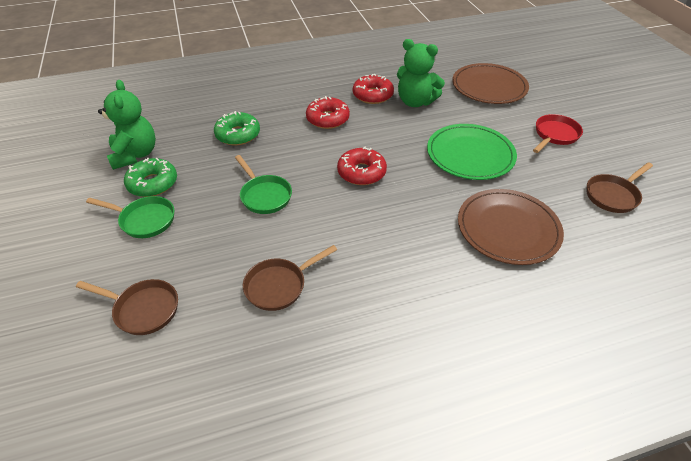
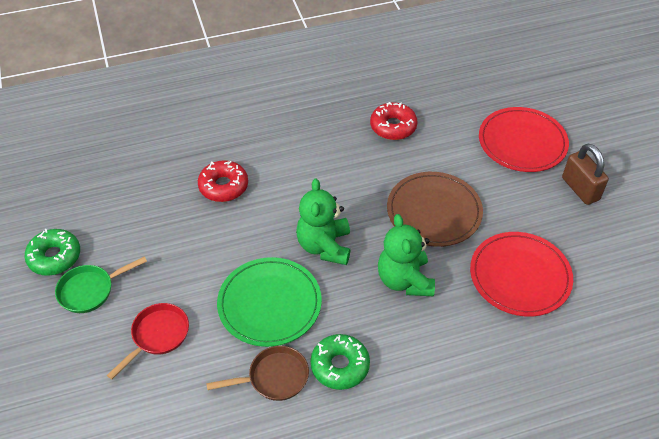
brown padlock: none = 0 -> [562,143,609,205] = 1
brown pan: [76,279,178,335] [243,245,337,311] [587,162,653,213] = 3 -> [206,346,309,401] = 1
brown plate: [452,63,529,104] [458,189,564,265] = 2 -> [387,172,483,247] = 1
green pan: [86,196,174,238] [235,155,292,214] = 2 -> [55,256,147,313] = 1
red donut: [306,96,350,129] [337,146,387,185] [353,74,394,104] = 3 -> [198,160,248,202] [370,102,418,140] = 2
red plate: none = 0 -> [470,232,573,317] [479,107,569,172] = 2

